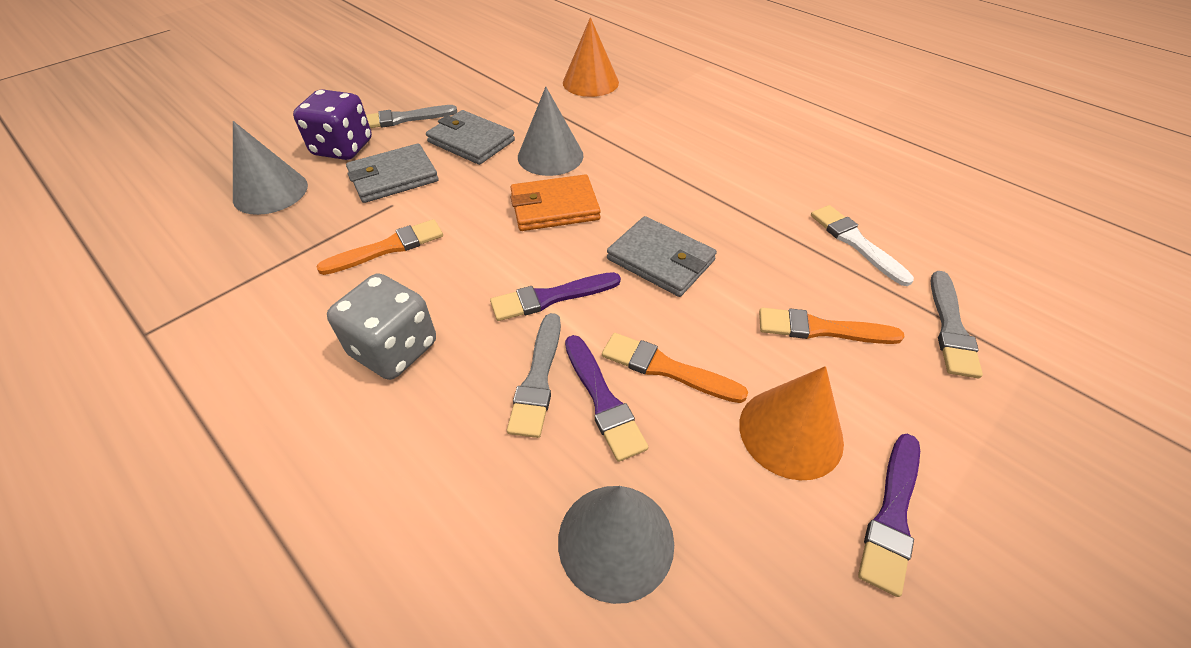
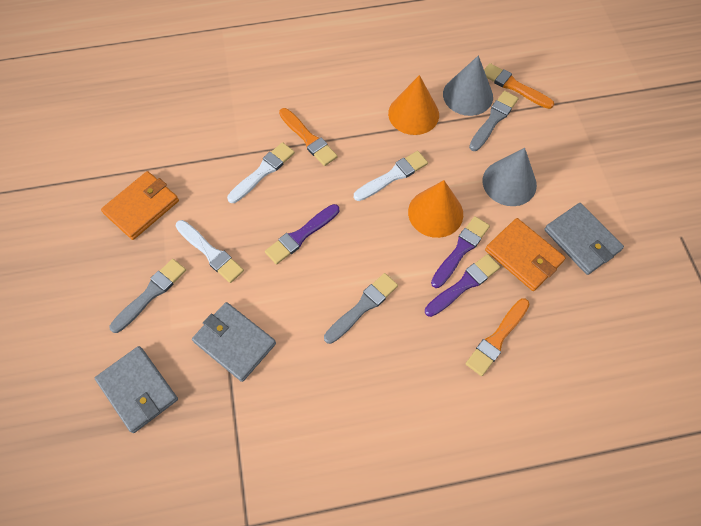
grey cone: [233,121,308,215] [518,87,584,176] [558,486,674,604] = 3 -> [443,55,493,116] [483,148,537,206] = 2
grey dice: [327,273,436,380] = 1 -> none = 0
orange wallet: [510,174,601,231] = 1 -> [101,171,179,240] [485,218,565,291] = 2
purple dice: [293,89,372,160] = 1 -> none = 0
white brush: [811,205,914,286] = 1 -> [176,220,244,283] [227,142,295,203] [354,151,428,201] = 3

